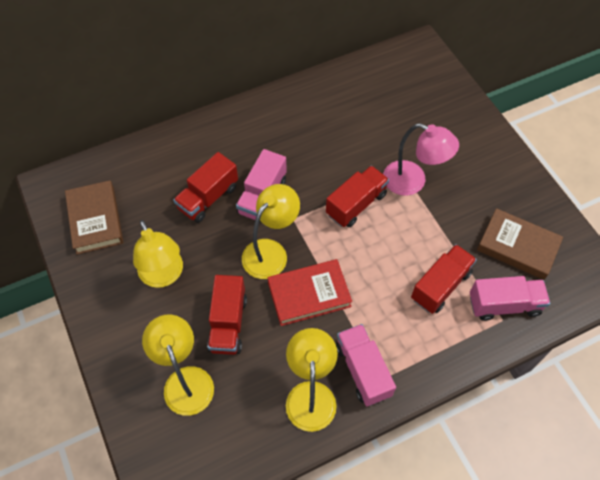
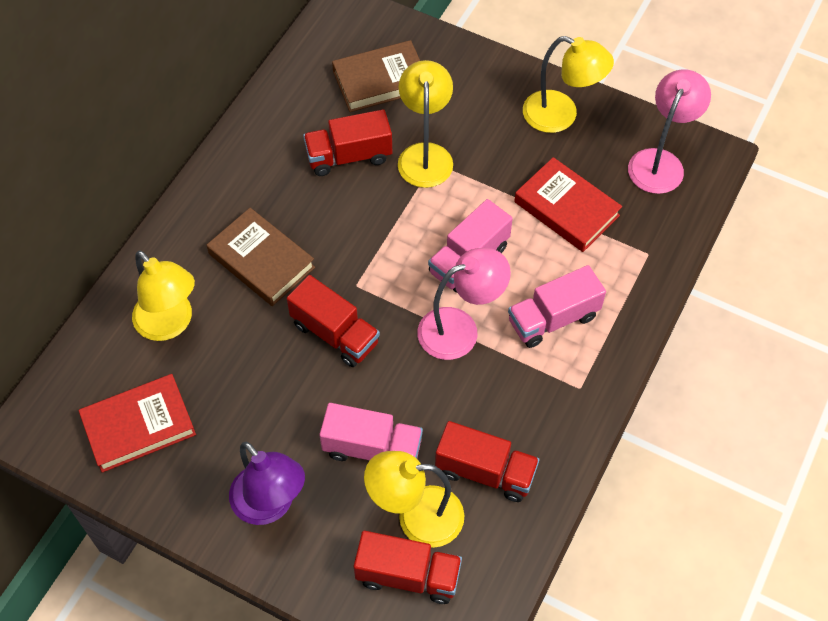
pink lamp: [383,123,459,196] = 1 -> [417,248,511,360] [628,69,711,194] = 2
purple lamp: none = 0 -> [229,442,305,525] = 1
red book: [268,259,352,326] = 1 -> [79,374,196,473] [514,157,622,252] = 2

